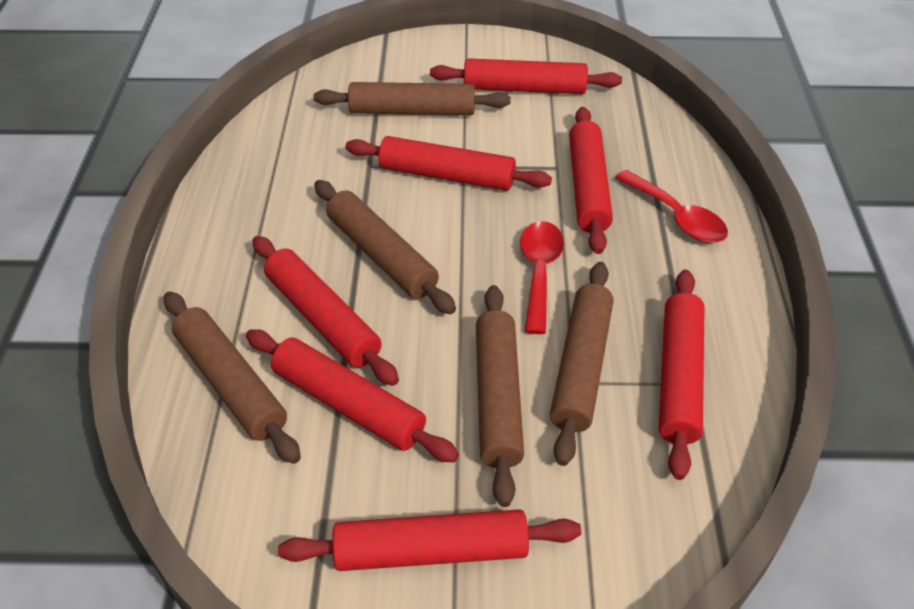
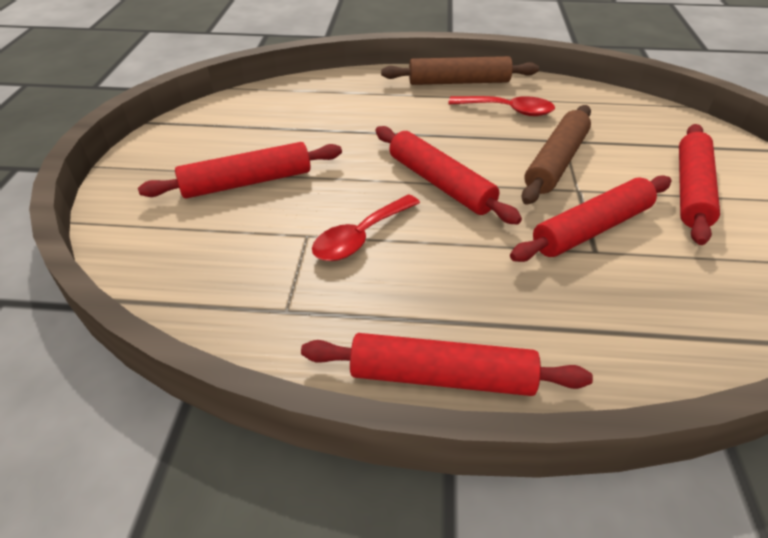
brown rolling pin: [164,291,301,464] [313,82,511,115] [314,180,456,314] [476,285,524,507] [550,262,614,466] = 5 -> [381,56,539,85] [521,105,591,205] = 2
red rolling pin: [246,329,459,463] [252,236,399,386] [278,509,581,571] [345,136,552,191] [430,58,622,94] [569,107,613,254] [659,270,704,480] = 7 -> [138,142,342,199] [301,333,593,396] [375,126,522,225] [510,175,672,262] [679,124,720,245] = 5

